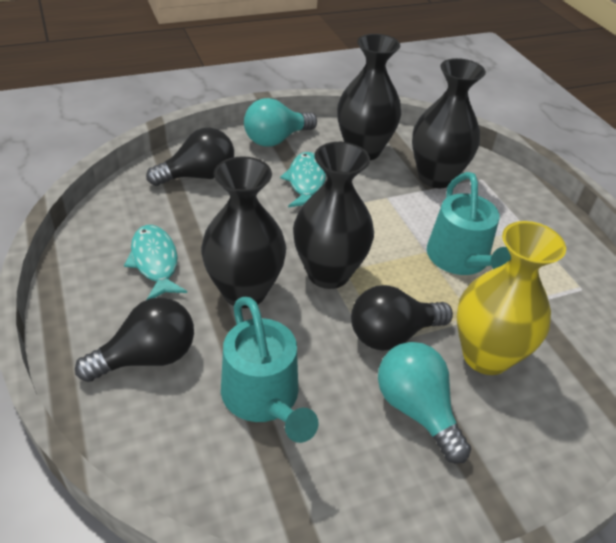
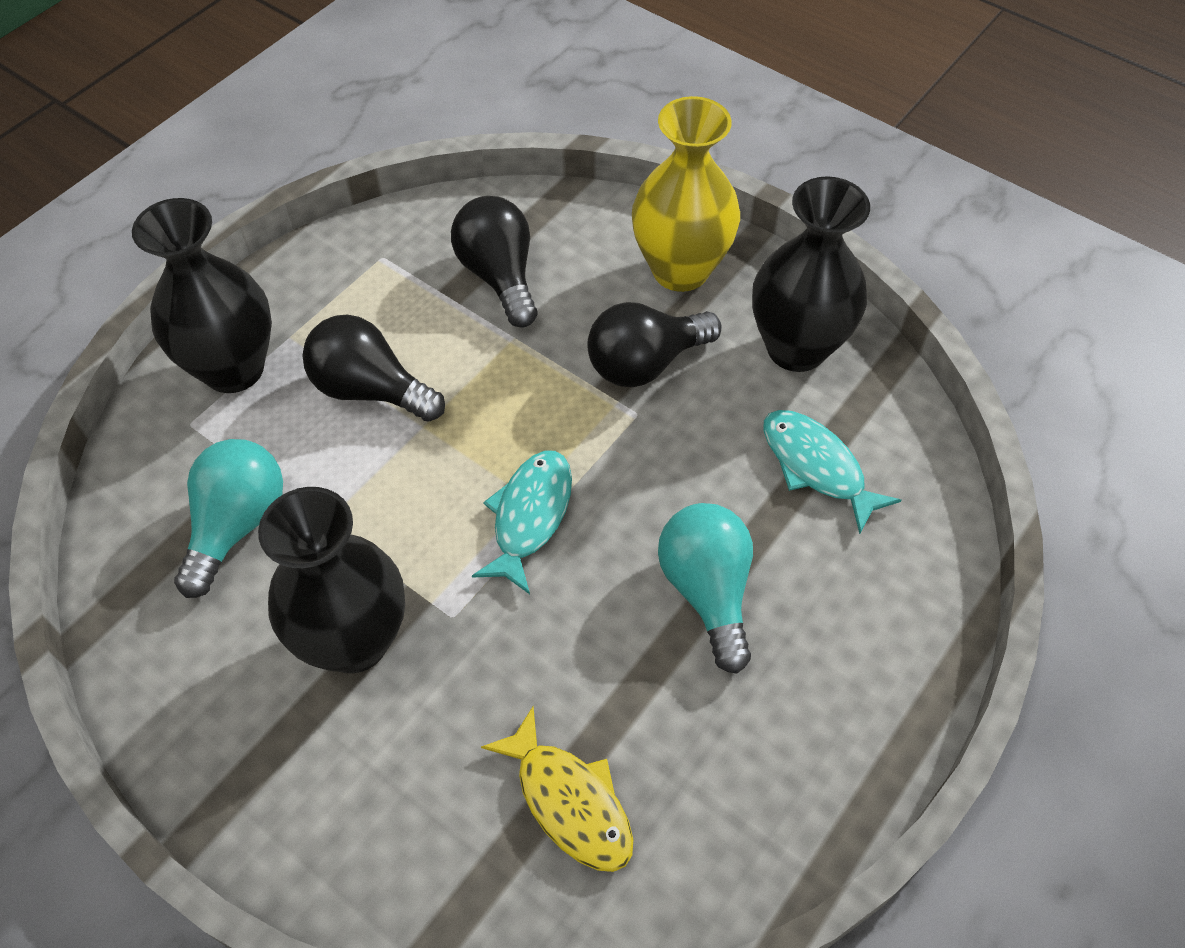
black vase: [201,156,286,308] [293,142,374,289] [337,34,401,160] [412,58,486,188] = 4 -> [132,198,272,393] [258,487,405,673] [752,176,870,372] = 3
turquoise watering can: [221,297,319,443] [427,172,511,275] = 2 -> none = 0
yellow fish: none = 0 -> [481,707,633,872] = 1

